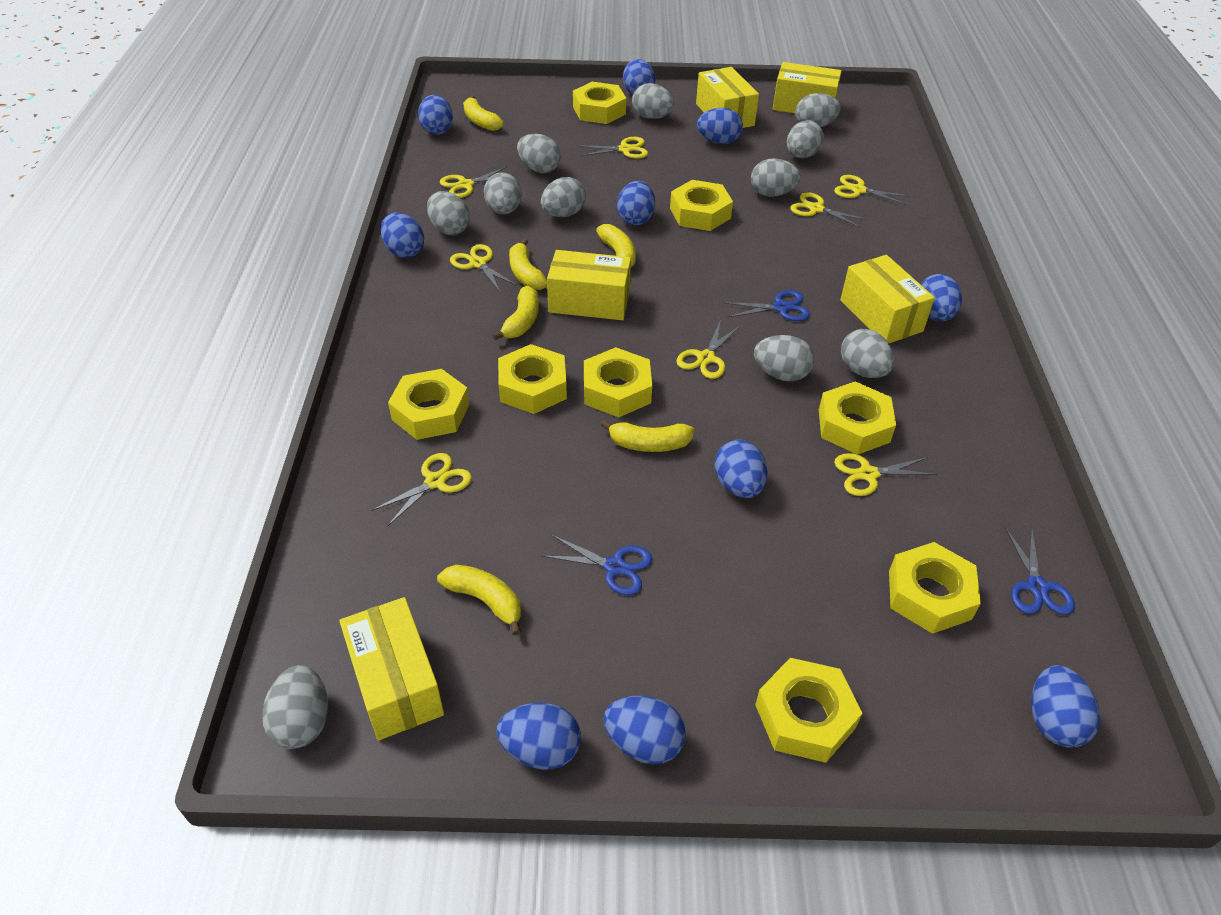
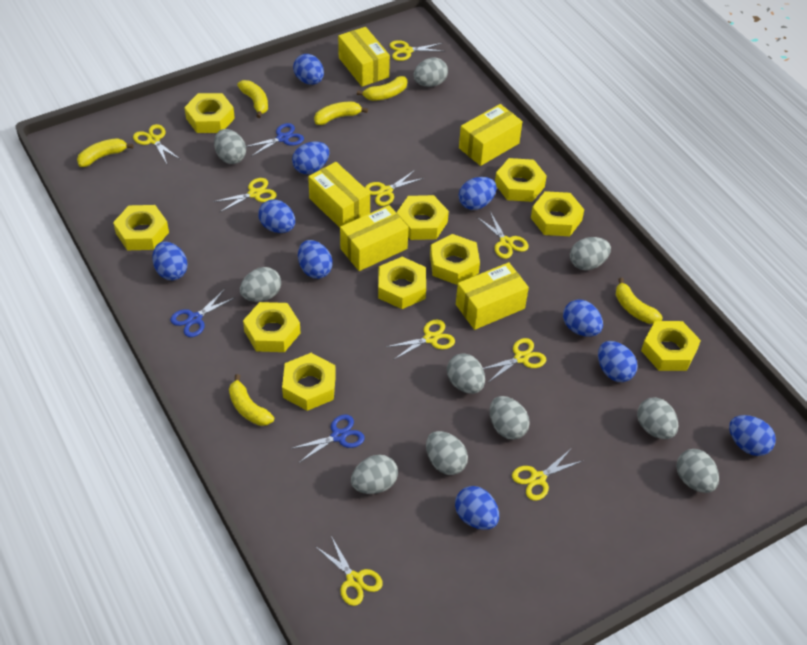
grey egg: [262,665,328,749] [427,191,470,235] [484,172,522,214] [517,134,561,173] [541,177,586,217] [632,83,674,119] [751,158,801,197] [754,335,814,381] [787,120,824,158] [795,93,841,127] [841,329,894,378] = 11 -> [214,129,246,164] [240,267,281,302] [351,454,398,494] [413,57,448,87] [426,431,468,475] [447,353,485,394] [489,396,530,440] [570,237,611,270] [637,397,679,439] [676,449,719,493] = 10
yellow nut: [388,369,469,440] [498,344,567,414] [573,82,626,124] [584,347,652,417] [670,180,733,231] [755,658,862,763] [819,381,896,455] [889,542,981,634] = 8 -> [113,205,169,250] [184,93,235,133] [243,302,301,352] [282,353,336,411] [378,257,426,309] [396,195,449,240] [430,234,480,285] [495,158,547,202] [531,191,584,236] [641,321,701,371] = 10
yellow scissors: [371,453,472,526] [440,167,515,198] [450,244,518,293] [577,137,648,159] [676,322,740,379] [790,192,868,228] [834,175,910,205] [834,453,938,496] = 8 -> [133,124,181,164] [213,178,276,213] [315,536,382,606] [365,170,424,206] [386,320,455,360] [390,40,443,61] [477,212,529,259] [483,338,546,382] [512,448,584,501] = 9

